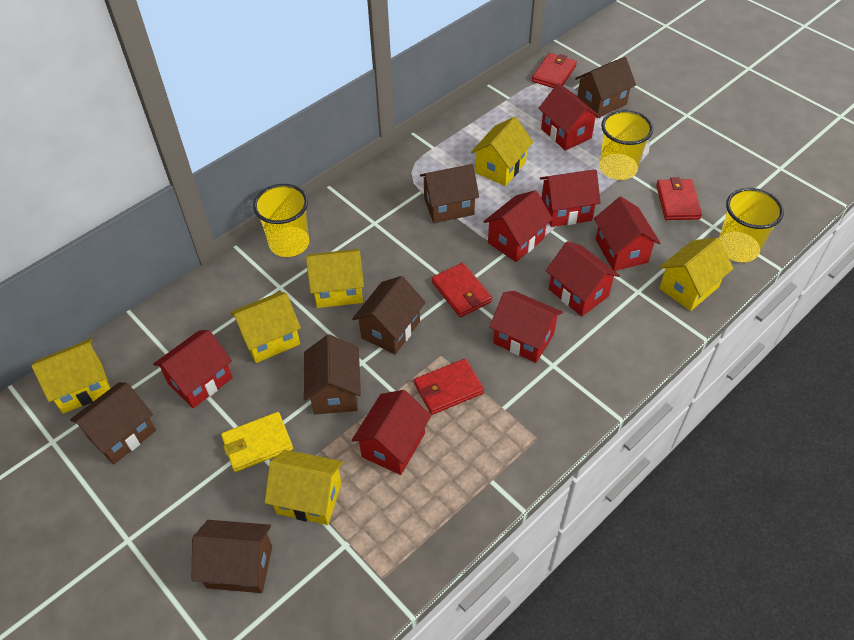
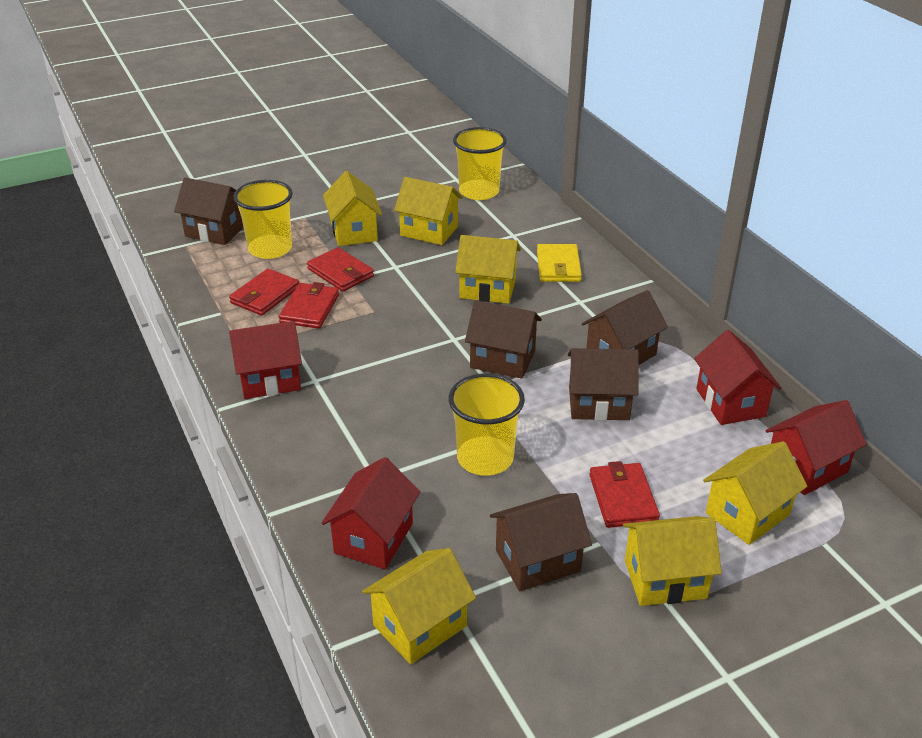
brown house: [70,382,156,464] [192,520,272,593] [304,334,361,414] [352,276,426,355] [420,164,479,223] [575,57,636,118] = 6 -> [174,178,243,245] [465,300,542,379] [490,493,592,591] [567,348,639,421] [582,290,668,365] = 5
red house: [153,330,233,408] [352,390,431,475] [483,190,553,262] [489,291,563,363] [538,83,601,151] [540,169,601,227] [546,241,620,317] [594,197,661,271] = 8 -> [229,321,302,399] [321,457,420,569] [694,330,781,425] [765,400,866,495] = 4

